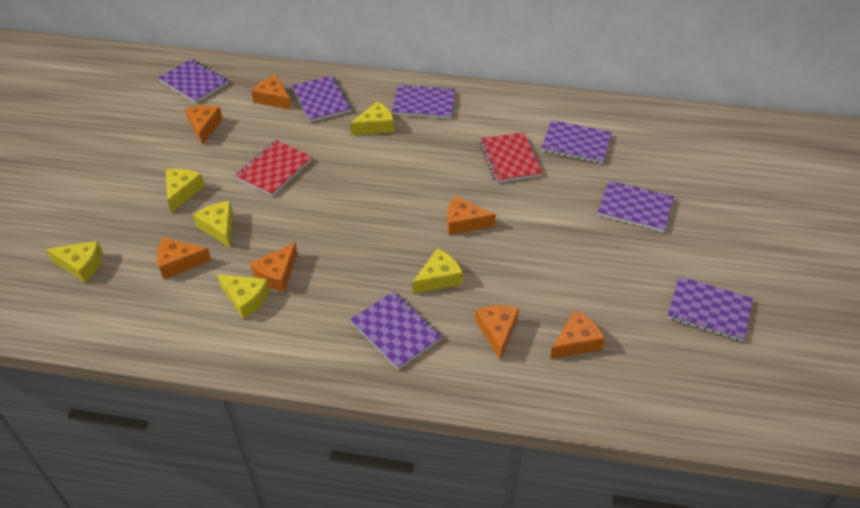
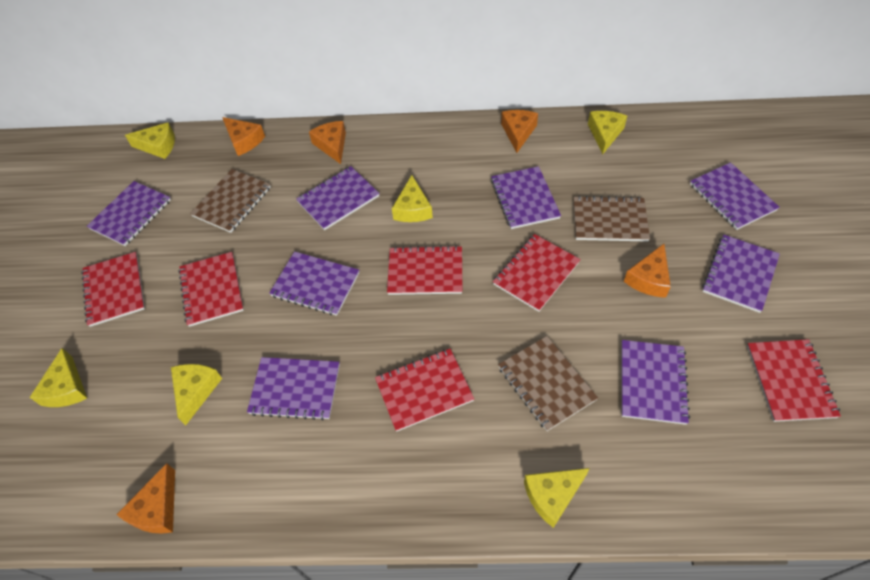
brown notebook: none = 0 -> [190,169,271,233] [498,336,598,431] [573,196,650,242] = 3
orange cheese: [157,238,211,279] [185,105,222,145] [250,242,298,292] [251,75,292,110] [447,196,496,235] [475,305,519,360] [550,310,605,359] = 7 -> [116,463,175,533] [222,117,265,156] [309,121,346,164] [501,110,538,153] [624,244,671,298] = 5
purple notebook: [158,59,228,103] [292,75,351,122] [350,291,442,370] [392,84,455,119] [541,120,612,164] [598,180,674,232] [667,276,753,342] = 7 -> [87,181,171,246] [247,357,340,420] [269,251,359,316] [296,166,380,230] [491,166,561,229] [622,340,690,425] [690,162,780,230] [702,235,780,313] = 8
red notebook: [235,140,312,196] [480,132,542,183] = 2 -> [81,252,145,327] [178,252,244,327] [375,349,474,432] [387,245,463,295] [493,234,581,312] [747,339,841,422] = 6

